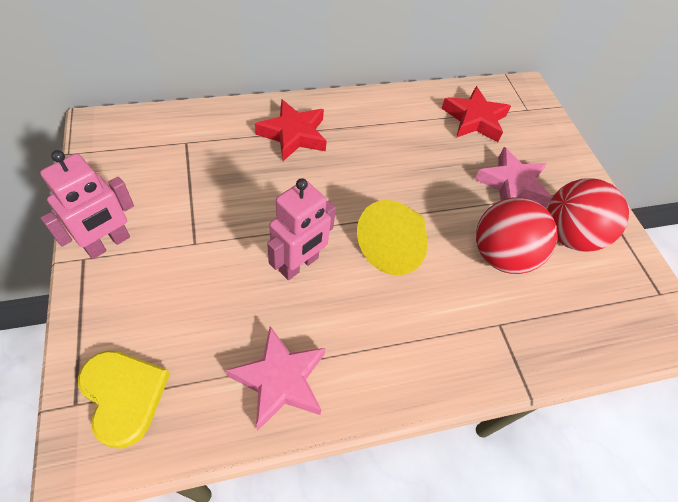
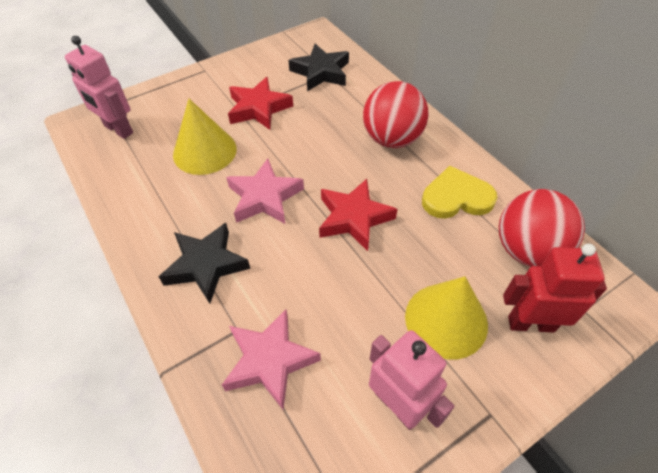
black star: none = 0 -> [159,223,250,303] [288,44,349,91] = 2
red robot: none = 0 -> [503,243,607,333] = 1
yellow cone: [357,200,428,275] = 1 -> [173,99,237,175] [405,277,488,360] = 2

